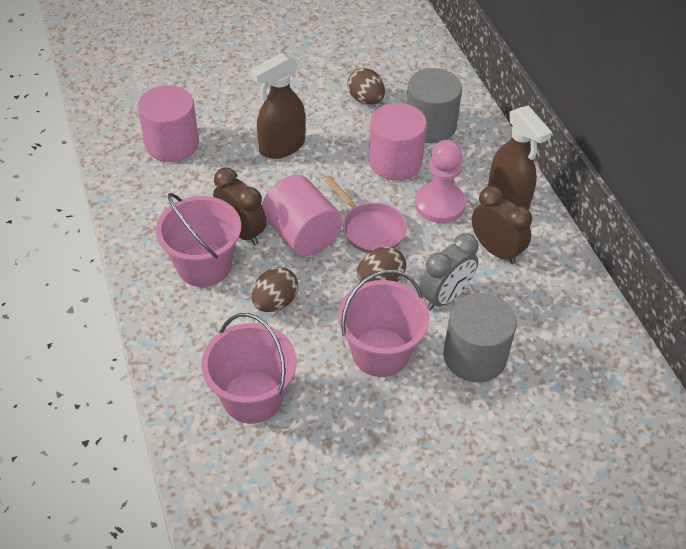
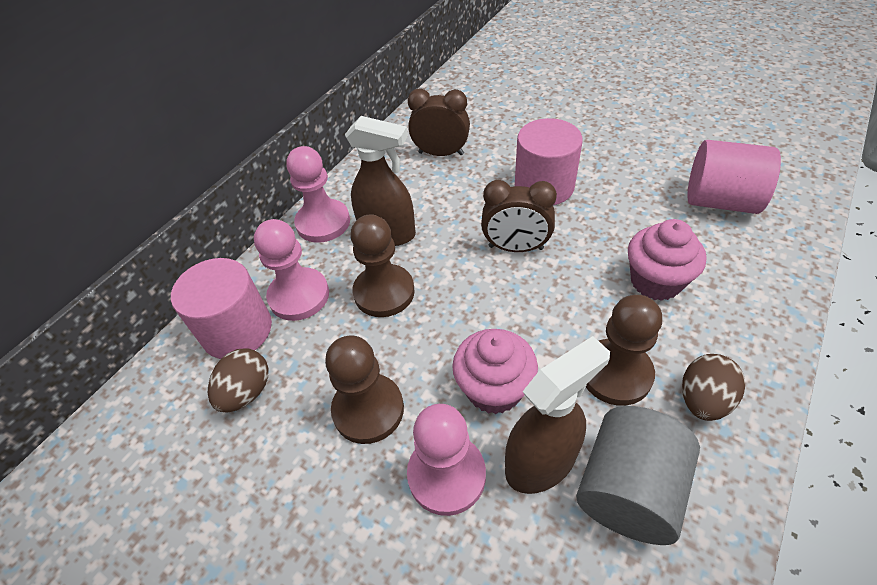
brown egg: [252,267,298,312] [347,68,385,105] [357,247,406,283] = 3 -> [208,348,269,412] [682,354,745,421] = 2
brown pawn: none = 0 -> [325,335,404,444] [351,214,415,317] [586,295,662,406] = 3
grey clock: [419,233,478,311] = 1 -> none = 0
grey cylinder: [406,68,462,143] [443,293,517,382] = 2 -> [576,406,700,545] = 1
pink bucket: [156,193,241,287] [201,313,296,424] [338,270,429,377] = 3 -> none = 0
pink cupcake: none = 0 -> [452,329,538,414] [628,219,707,301] = 2
pink pan: [324,177,407,253] = 1 -> none = 0
pink pawn: [415,140,466,223] = 1 -> [254,219,329,321] [286,146,350,243] [407,404,486,516] = 3

